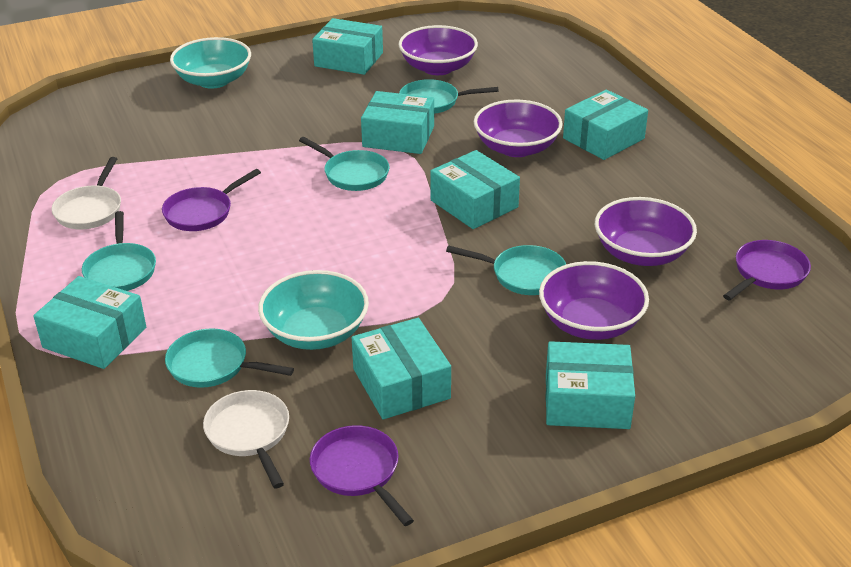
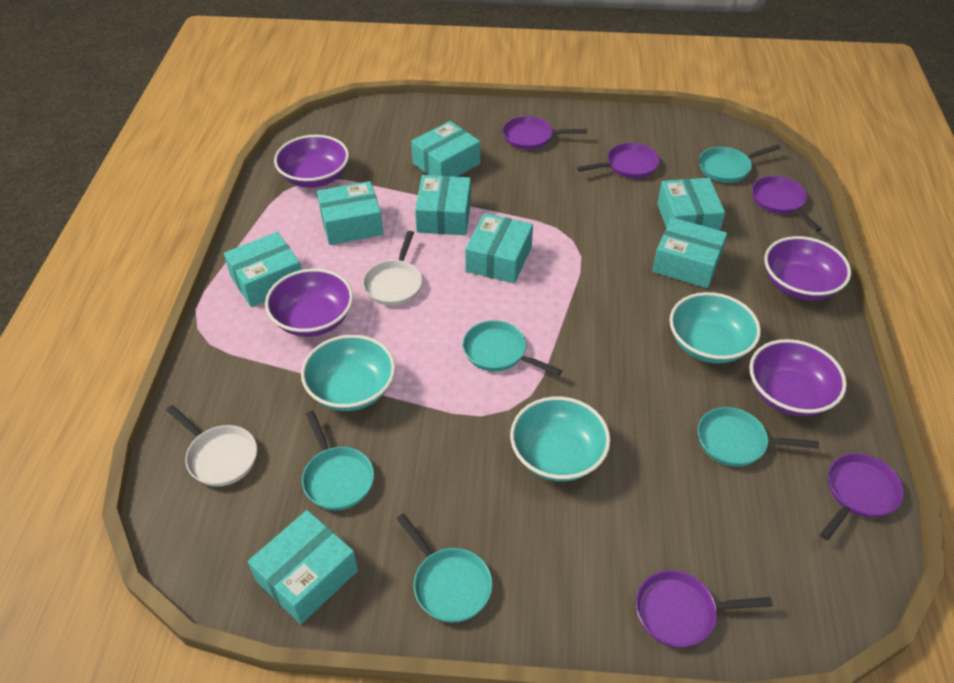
purple pan: [162,169,261,231] [310,425,414,526] [723,240,811,300] = 3 -> [503,116,587,150] [577,143,659,178] [636,570,773,648] [752,176,822,231] [820,453,904,540] = 5
turquoise bowl: [170,37,251,89] [258,270,369,350] = 2 -> [301,335,395,411] [510,396,611,482] [670,292,761,364] = 3
turquoise box: [33,276,146,369] [312,18,383,75] [352,318,451,419] [361,91,434,154] [430,150,520,229] [546,341,635,429] [563,90,648,160] = 7 -> [224,232,302,307] [248,510,358,624] [317,181,383,245] [411,121,480,177] [415,175,471,235] [465,213,533,284] [652,217,727,288] [657,178,725,230] = 8

